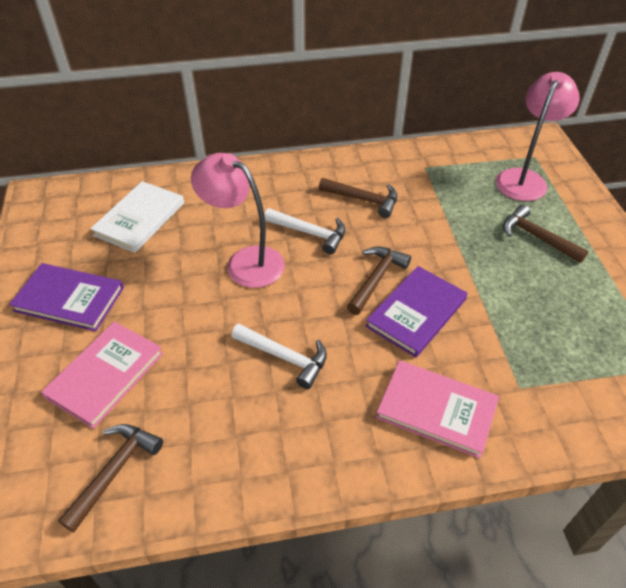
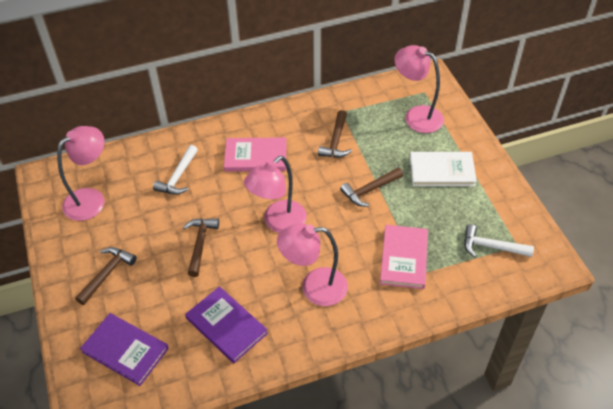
pink lamp: [191,153,285,288] [496,72,580,201] = 2 -> [57,126,104,221] [244,156,307,233] [277,223,348,306] [395,45,444,133] = 4

